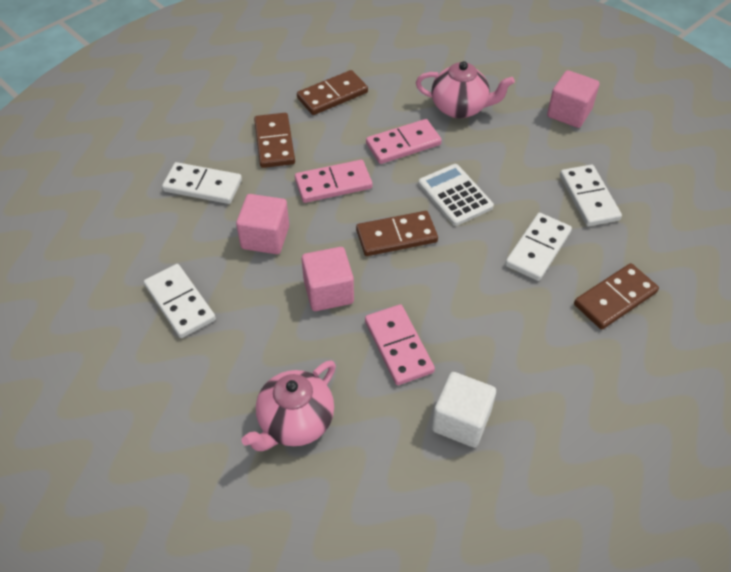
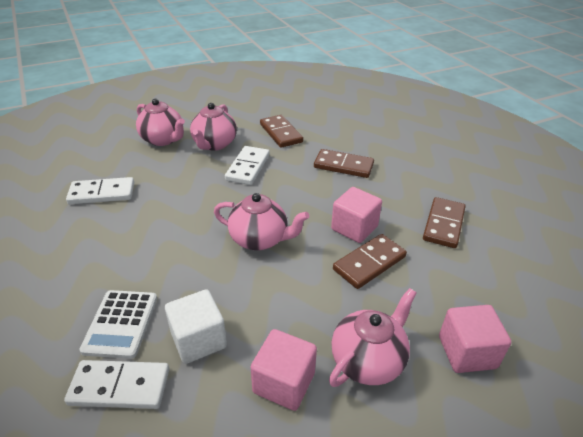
pink domino: [295,160,372,203] [365,304,435,385] [366,119,442,164] = 3 -> none = 0
pink teapot: [241,361,336,451] [416,61,515,119] = 2 -> [136,99,185,146] [190,103,237,151] [214,193,309,251] [329,288,416,387] = 4
white domino: [144,264,216,338] [162,162,242,204] [505,213,572,281] [560,164,622,226] = 4 -> [64,360,169,409] [66,177,134,204] [225,146,269,185] = 3

